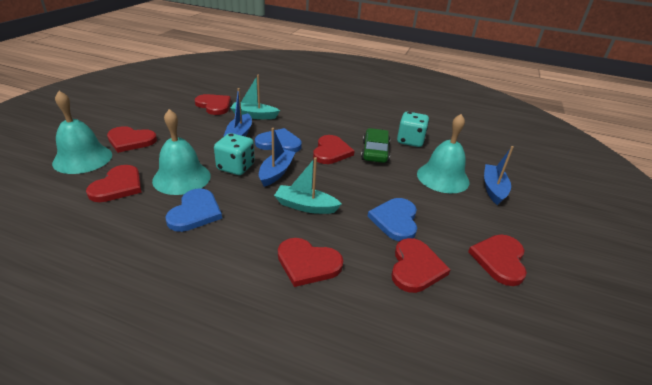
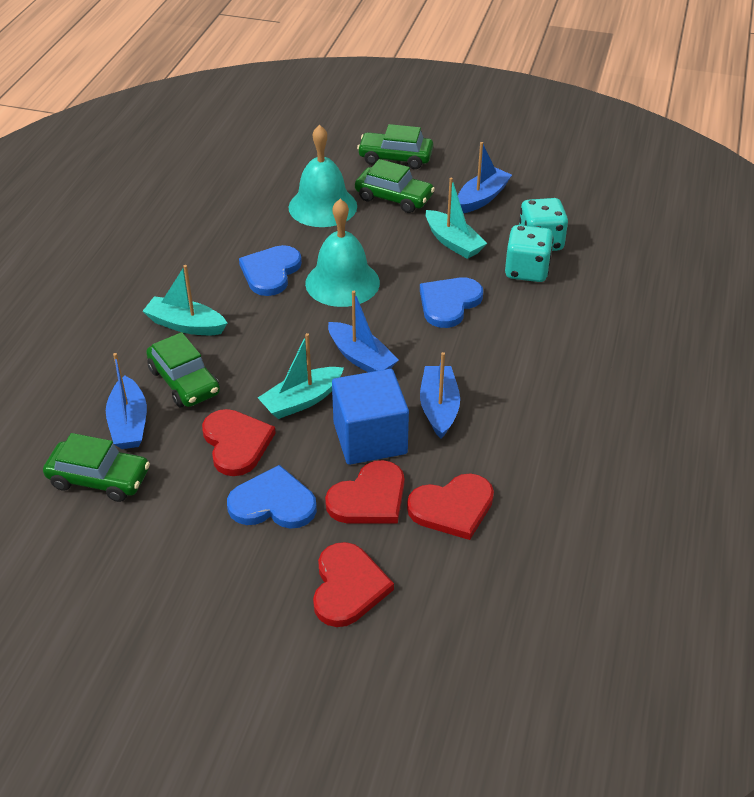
blue boat: [223,88,252,137] [259,128,296,187] [484,146,514,205] = 3 -> [106,353,147,449] [328,291,399,372] [420,352,460,439] [458,142,512,213] = 4
blue cube: none = 0 -> [332,369,409,465] = 1
green car: [361,128,390,163] = 1 -> [43,433,150,502] [146,332,220,407] [355,159,435,213] [357,124,433,169] = 4
red heart: [86,165,142,202] [107,126,157,153] [195,94,231,115] [278,238,343,287] [313,135,354,164] [391,238,451,293] [468,235,527,286] = 7 -> [202,409,276,476] [313,542,394,627] [325,460,404,524] [407,473,494,540] = 4
turquoise bell: [52,91,112,174] [152,109,211,195] [417,114,470,193] = 3 -> [289,125,357,227] [305,199,380,307] = 2
turquoise boat: [231,75,280,119] [274,157,342,214] = 2 -> [143,265,227,335] [258,333,344,419] [426,178,487,259] = 3

